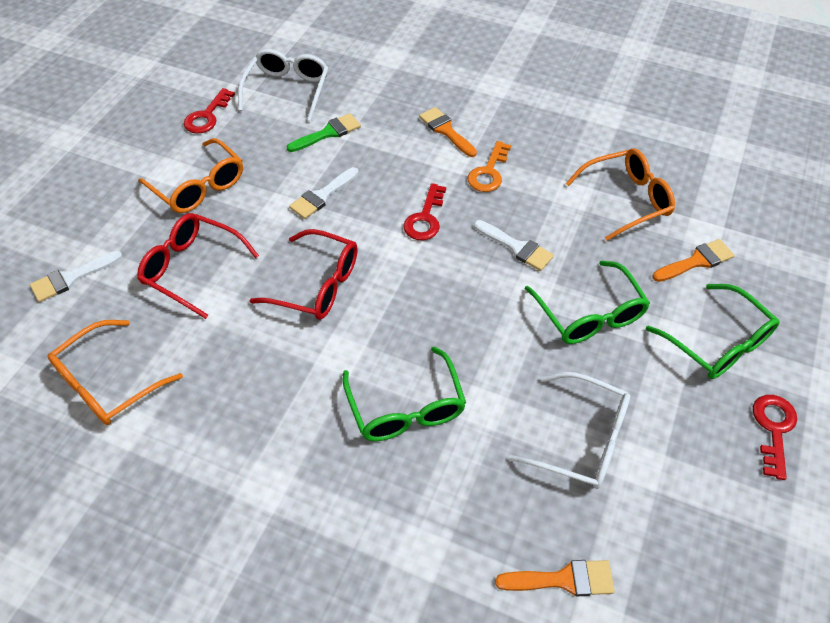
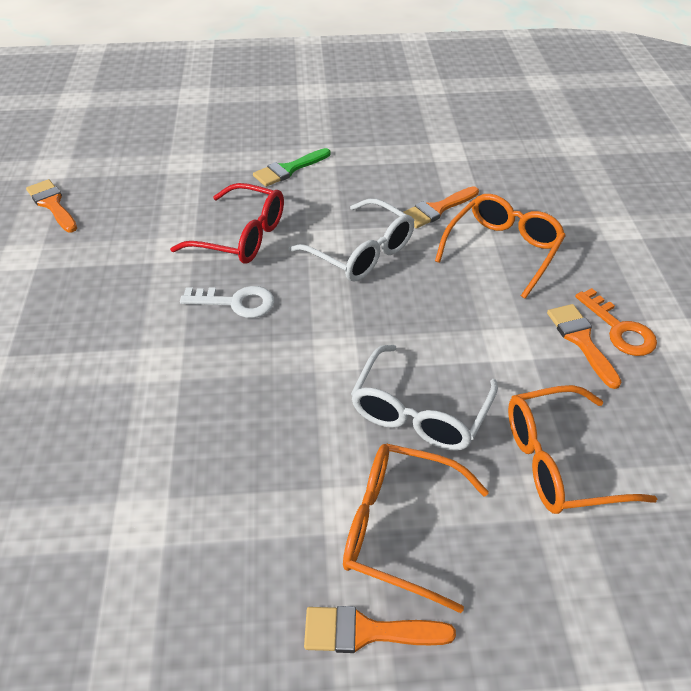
green glasses: [343,347,466,441] [525,260,650,344] [646,284,779,379] = 3 -> none = 0
orange brush: [419,107,477,157] [495,560,615,596] [652,239,735,282] = 3 -> [26,179,77,233] [304,606,456,653] [403,186,479,228] [547,304,621,389] = 4
red glasses: [137,213,259,319] [249,229,358,320] = 2 -> [170,183,284,264] = 1
red key: [184,88,235,134] [403,183,446,240] [753,395,797,480] = 3 -> none = 0
white brush: [30,251,122,302] [289,167,359,219] [474,220,554,271] = 3 -> none = 0
white key: none = 0 -> [180,286,274,318] = 1

